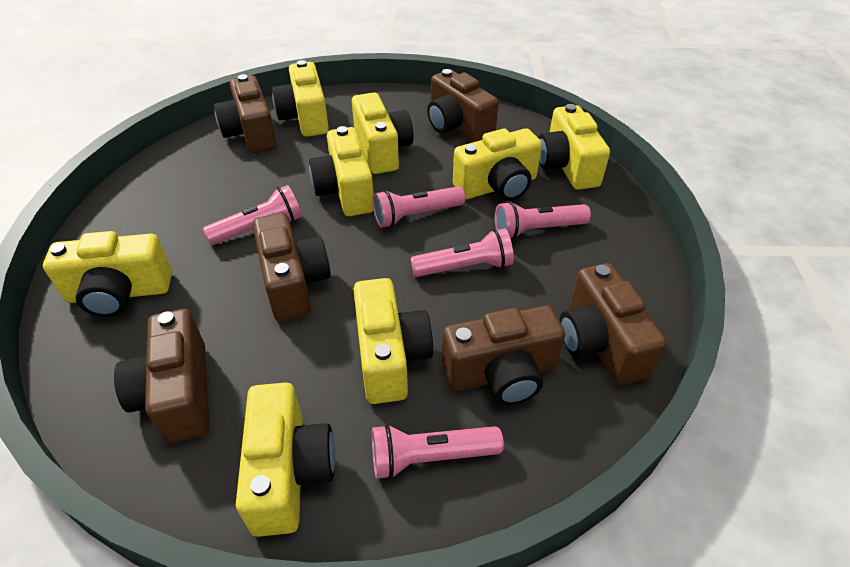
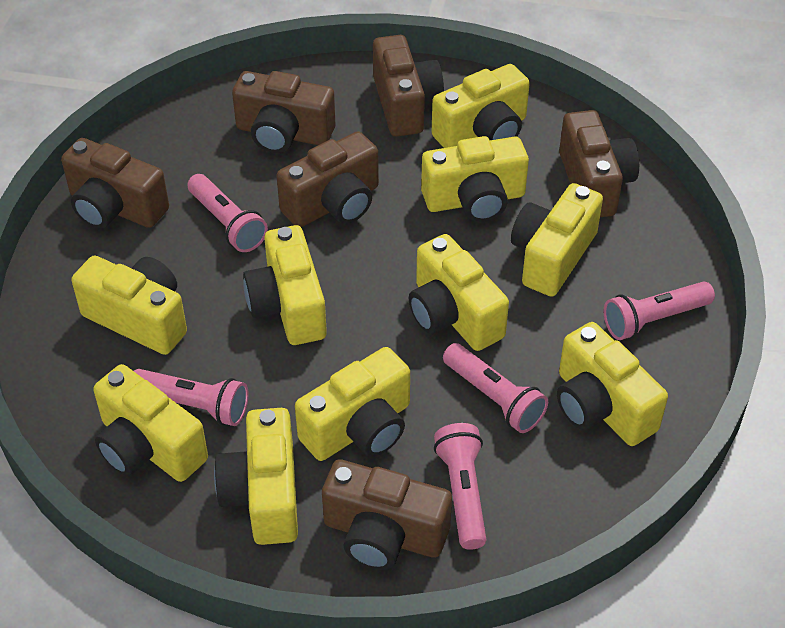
yellow camera: [43,231,172,317] [236,382,335,537] [272,60,329,137] [309,126,374,216] [352,92,414,174] [353,278,433,404] [453,128,542,201] [538,104,610,190] = 8 -> [72,255,187,355] [93,364,208,482] [214,408,298,545] [243,225,327,345] [295,347,410,461] [409,234,509,351] [421,136,529,222] [432,64,530,148] [511,183,603,297] [557,322,668,446] = 10

